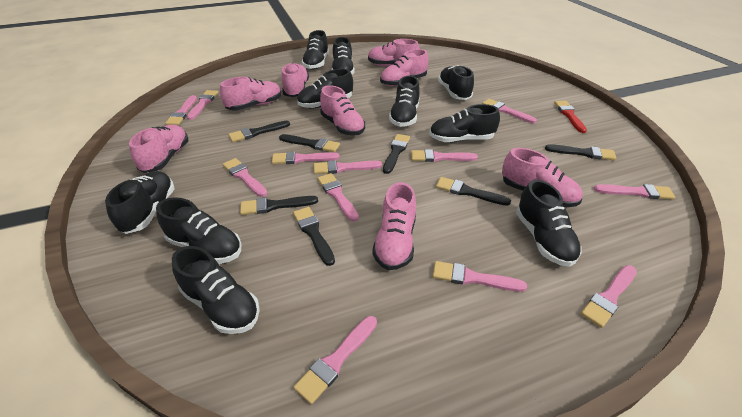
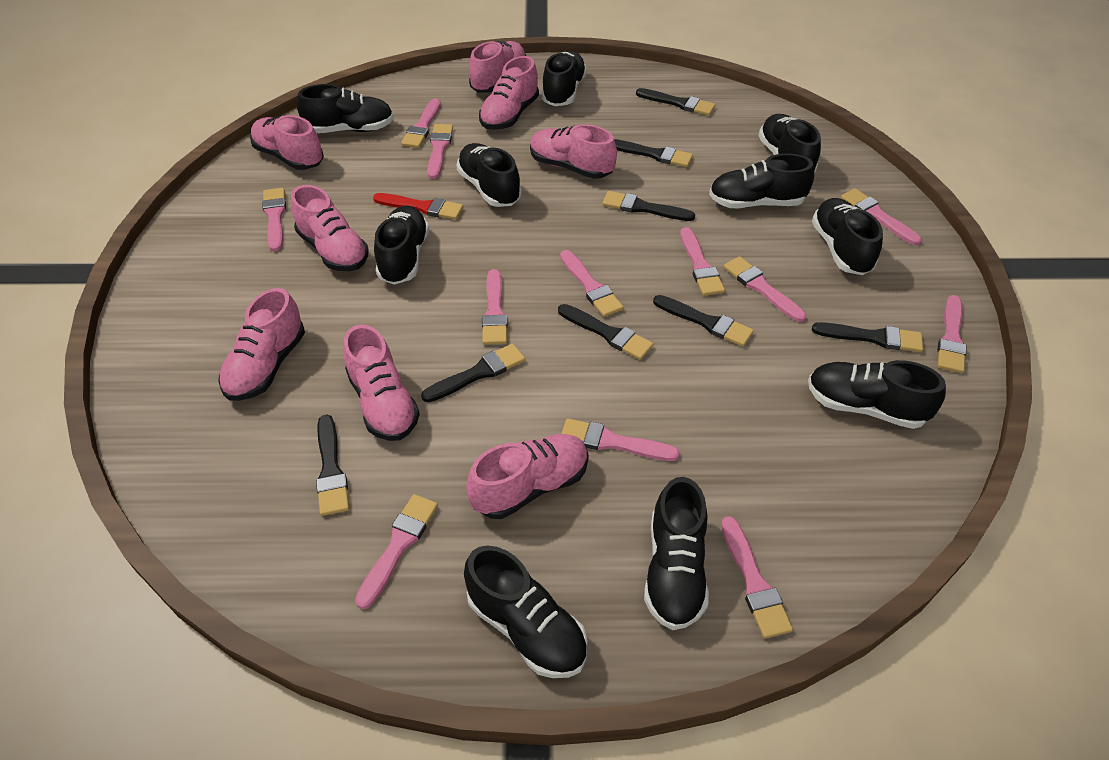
black brush: [228,121,290,142] [240,196,318,215] [279,134,340,152] [293,207,335,266] [383,134,410,174] [436,177,511,206] [545,144,616,161] = 7 -> [316,414,349,516] [421,343,525,402] [558,304,653,360] [602,191,695,221] [614,139,693,167] [636,88,715,116] [653,295,754,346] [812,322,923,352] = 8

